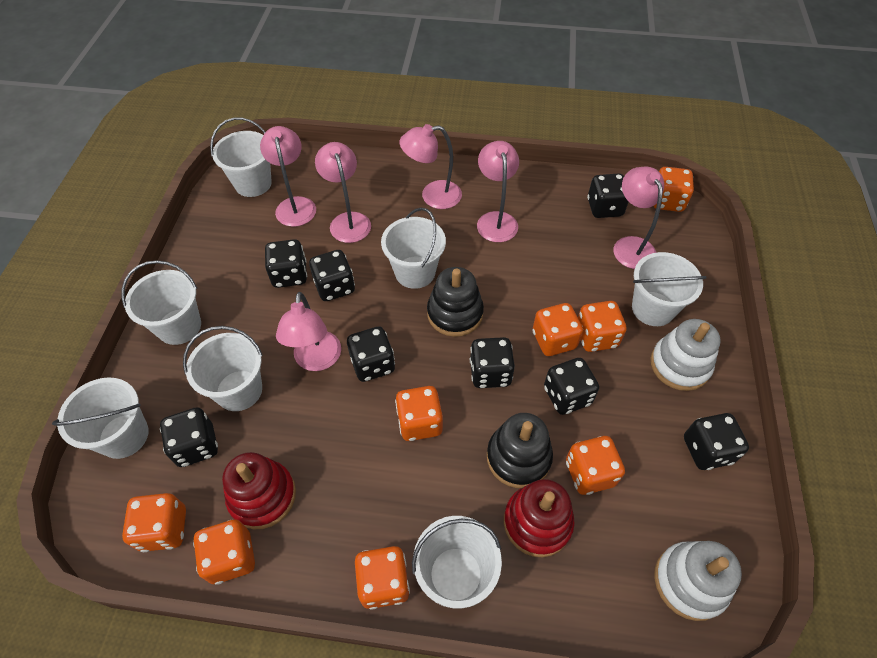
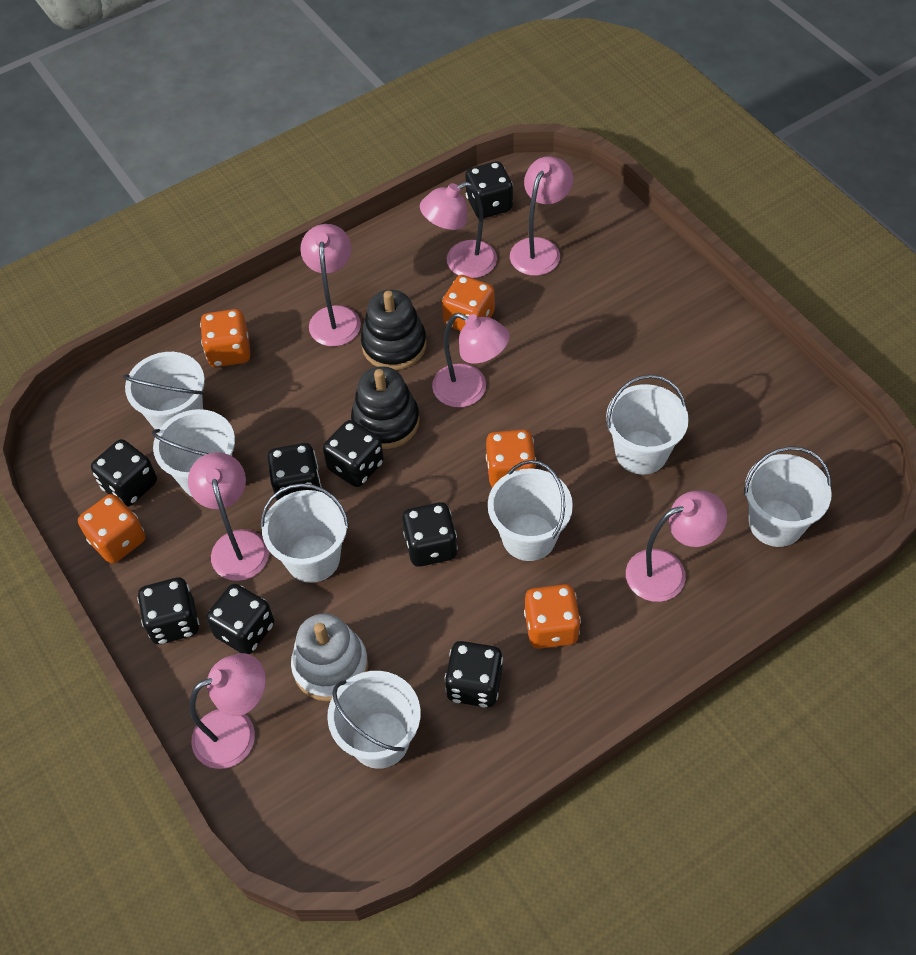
orange dice: [122,493,186,552] [193,520,255,585] [355,546,410,610] [395,386,443,441] [533,303,583,356] [566,436,625,495] [578,301,627,352] [654,167,694,212] = 8 -> [78,494,145,563] [200,309,250,367] [442,275,495,331] [486,429,536,488] [524,584,581,649] = 5
pink lamp: [260,126,316,227] [276,292,341,371] [315,142,371,243] [399,124,462,209] [477,141,519,242] [613,167,664,269] = 6 -> [188,452,269,581] [190,653,266,769] [300,224,361,346] [420,182,497,278] [432,313,510,407] [510,156,573,276] [626,491,727,602] = 7
red stacking toy: [222,452,296,529] [504,479,575,557] = 2 -> none = 0
white stacking toy: [650,319,721,391] [654,541,742,621] = 2 -> [291,614,368,701] = 1

